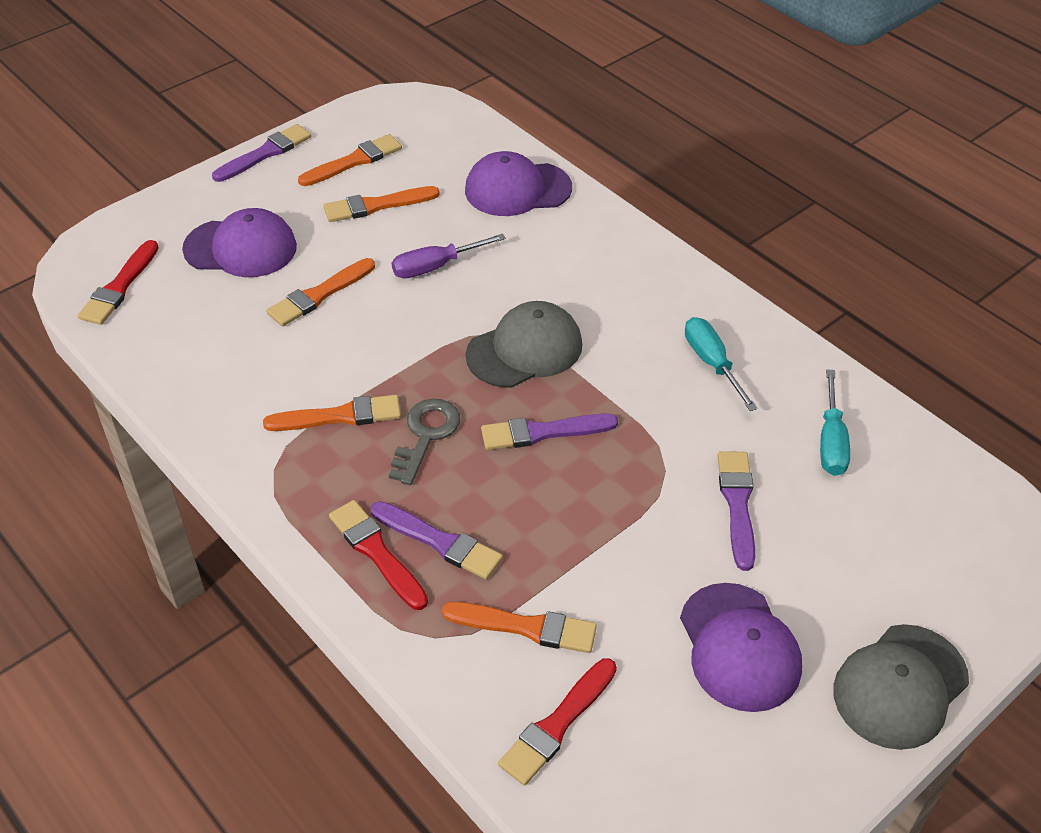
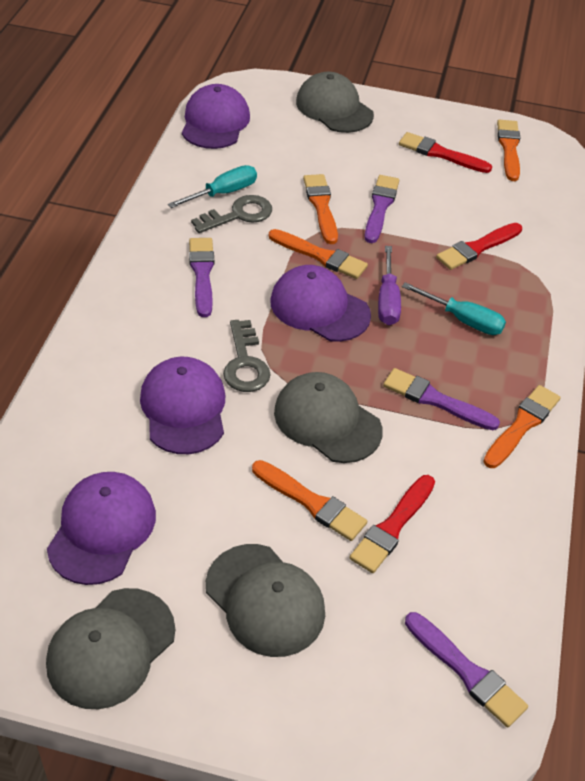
grey cap: [466,301,582,388] [833,624,969,750] = 2 -> [46,588,175,709] [206,544,325,657] [274,372,382,463] [296,72,374,133] = 4
grey key: [389,399,460,485] = 1 -> [191,195,272,233] [223,320,271,392] = 2
purple cap: [182,208,297,277] [465,151,572,216] [680,583,802,712] = 3 -> [47,472,156,585] [140,357,225,454] [182,84,250,149] [270,265,371,342] = 4

